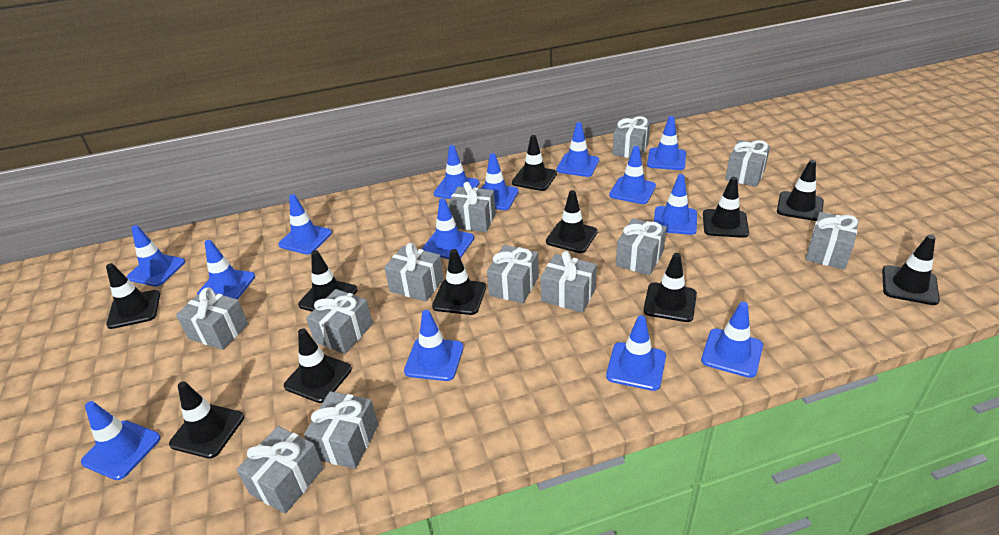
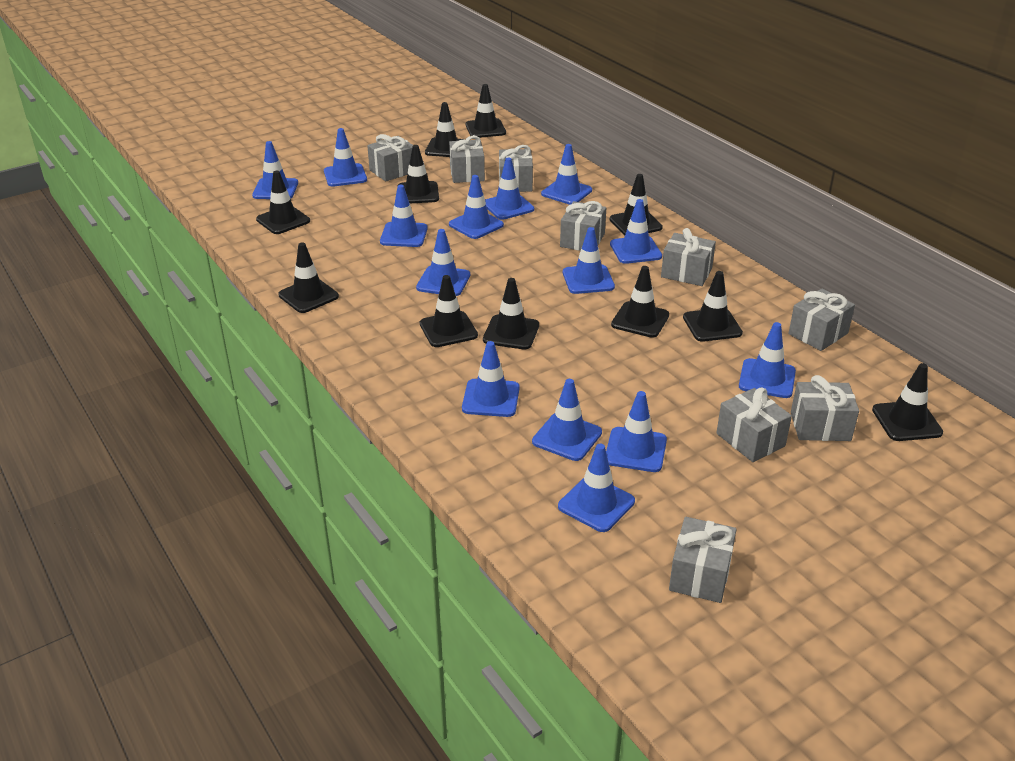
grey gift: [176,287,248,350] [237,426,324,514] [304,391,378,469] [306,289,373,354] [384,243,444,302] [448,182,496,232] [487,245,539,304] [541,251,597,313] [612,116,650,158] [616,218,667,275] [725,140,770,187] [806,212,859,270] = 12 -> [367,134,413,182] [449,136,485,183] [499,145,533,192] [560,201,606,251] [661,228,716,286] [669,517,737,603] [716,388,792,462] [788,289,855,351] [791,375,859,441] = 9

